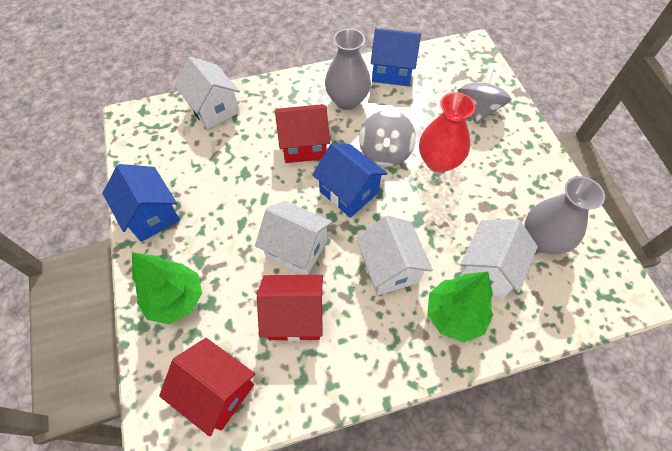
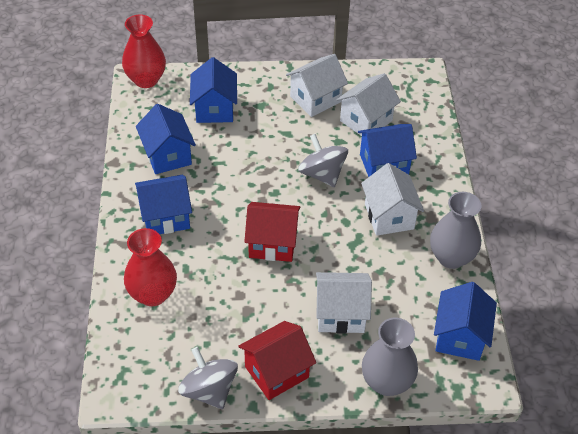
blue house: [102,164,180,242] [312,143,388,218] [371,28,421,86] = 3 -> [135,175,192,234] [136,104,196,174] [190,57,237,123] [358,124,417,177] [434,282,497,361] = 5
green tree: [132,252,202,324] [427,272,493,342] = 2 -> none = 0
red house: [159,338,255,437] [257,275,323,341] [275,104,330,163] = 3 -> [238,321,316,400] [244,202,300,262] = 2
red vase: [419,92,475,173] = 1 -> [122,15,166,88] [124,228,177,306] = 2

